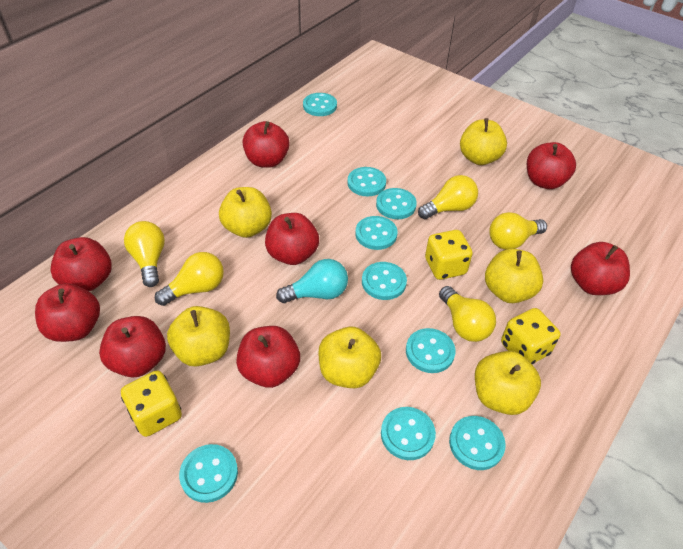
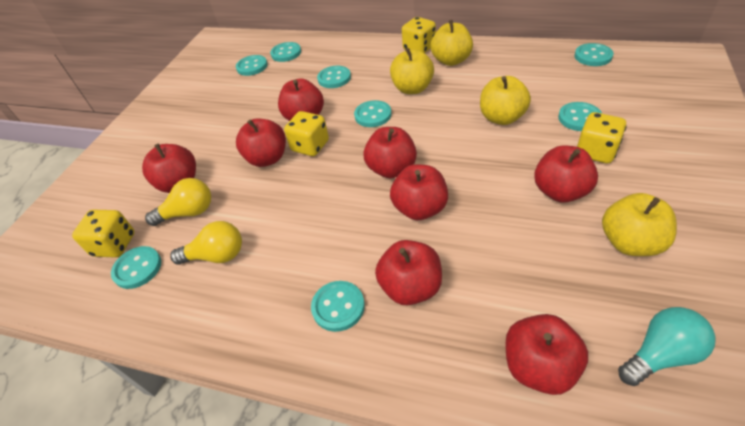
turquoise button: [179,444,238,503] [303,93,337,116] [347,167,386,196] [355,216,398,250] [362,262,407,300] [376,188,417,219] [381,407,436,460] [406,328,456,373] [449,416,506,470] = 9 -> [111,246,161,289] [236,55,268,76] [270,42,301,62] [311,281,365,332] [317,66,351,88] [354,100,391,127] [558,102,602,131] [575,43,614,66] = 8
yellow apple: [167,306,230,366] [219,187,272,238] [318,327,381,388] [460,118,507,165] [475,351,541,415] [485,249,543,303] = 6 -> [390,48,434,94] [431,20,473,66] [480,76,531,125] [602,193,677,256] = 4
yellow dice: [121,371,182,437] [425,230,473,280] [501,308,560,365] = 3 -> [72,210,135,258] [284,111,329,156] [402,17,436,53] [577,112,627,163] = 4
yellow light bulb: [124,221,165,287] [155,252,224,306] [418,175,478,219] [439,286,496,342] [489,212,547,250] = 5 -> [145,178,211,226] [170,221,242,265] = 2

